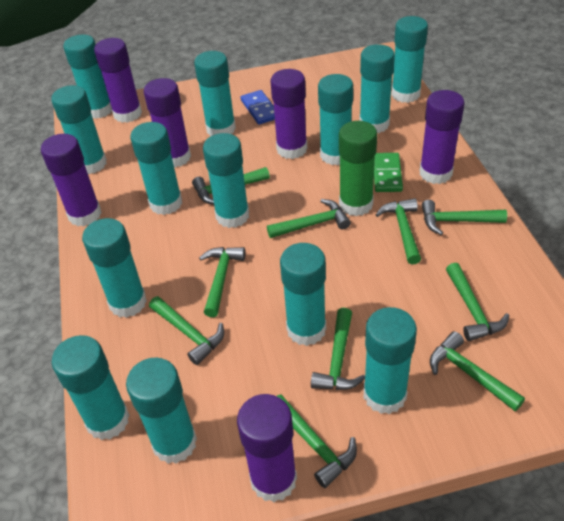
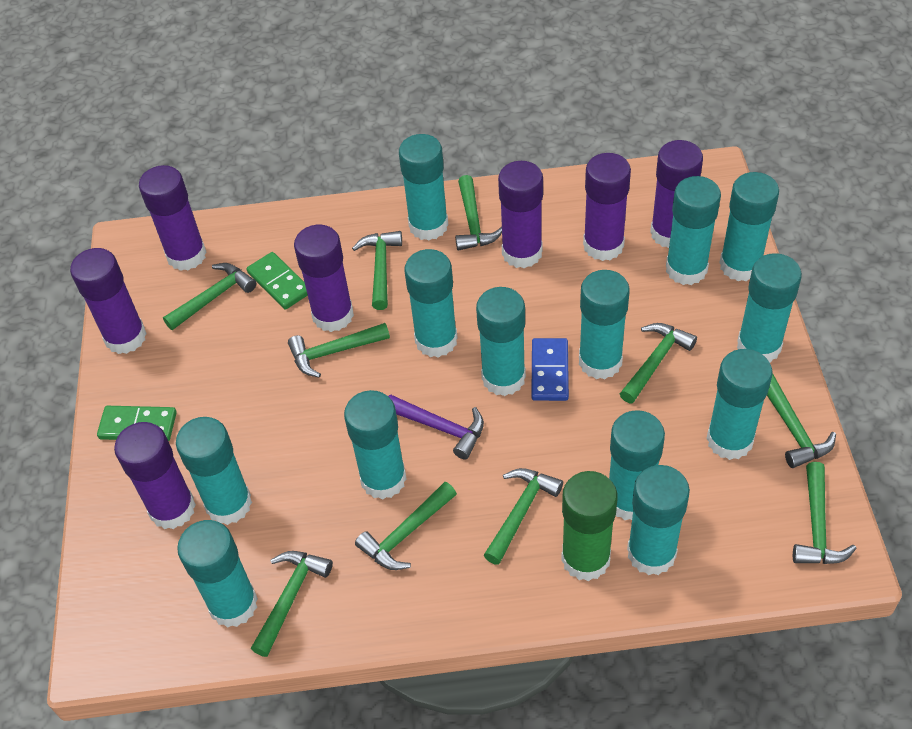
green domino: [374,153,403,192] = 1 -> [97,406,177,441] [246,252,308,310] = 2
purple glue stick: [41,134,102,226] [94,38,142,123] [144,78,191,168] [237,394,297,502] [271,69,307,159] [420,90,464,184] = 6 -> [70,248,147,354] [114,422,196,529] [139,165,206,271] [294,225,354,332] [498,161,543,268] [583,153,631,261] [650,140,703,248] = 7
purple hammer: none = 0 -> [388,394,484,460] = 1

